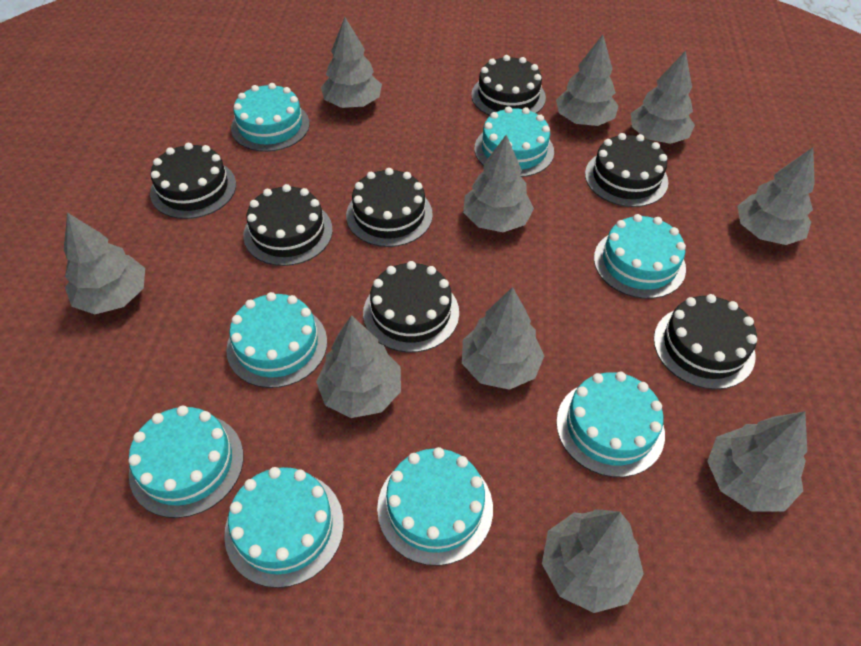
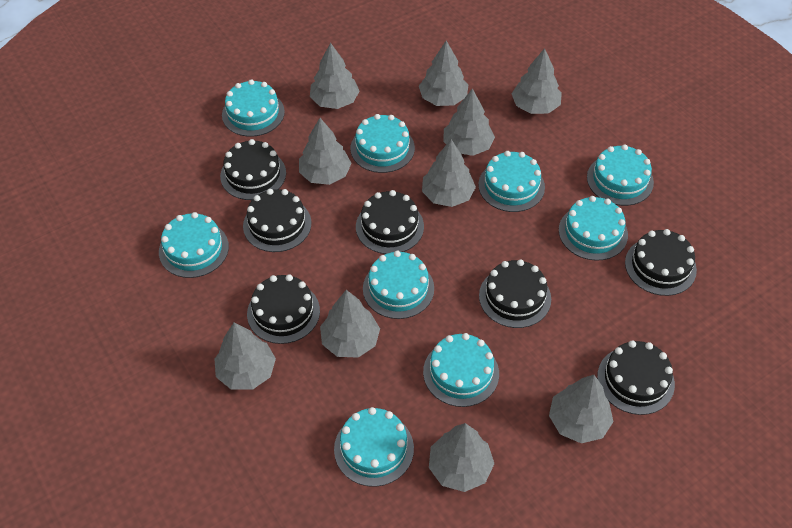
turquoise cake: [128,405,243,518] [224,467,344,588] [226,292,327,388] [231,83,310,152] [377,447,493,566] [474,106,554,177] [556,372,665,477] [594,214,686,299] = 8 -> [159,212,229,278] [222,79,285,137] [334,407,414,487] [351,114,415,173] [363,251,434,319] [423,333,499,407] [478,151,545,212] [559,196,628,261] [587,144,654,206] = 9

